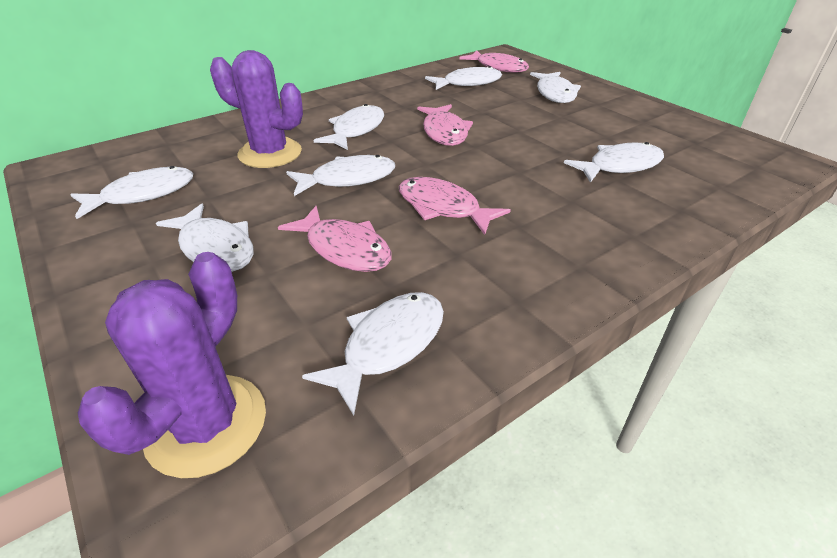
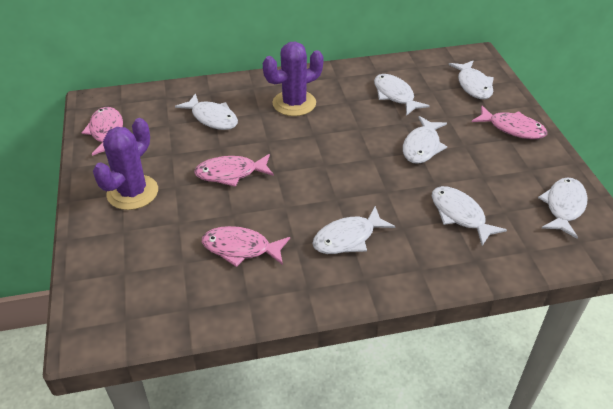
white fish: [70,166,193,219] [156,203,254,272] [286,155,395,196] [302,292,444,415] [313,104,384,150] [425,66,502,90] [530,72,581,103] [564,142,664,183] = 8 -> [175,93,238,130] [312,206,396,254] [374,74,430,116] [403,116,447,164] [432,186,507,246] [449,60,494,99] [538,178,588,238] = 7

